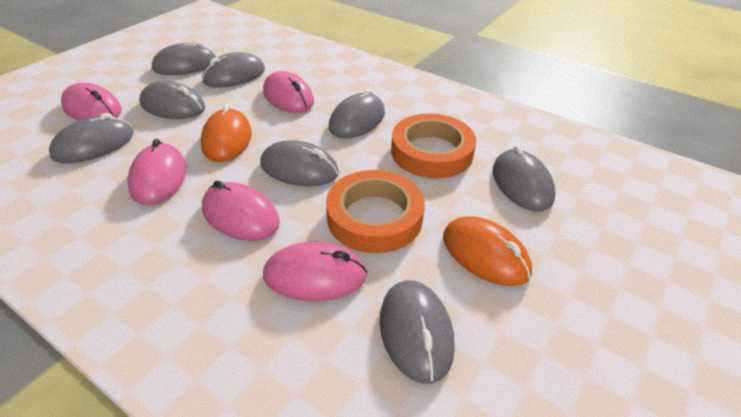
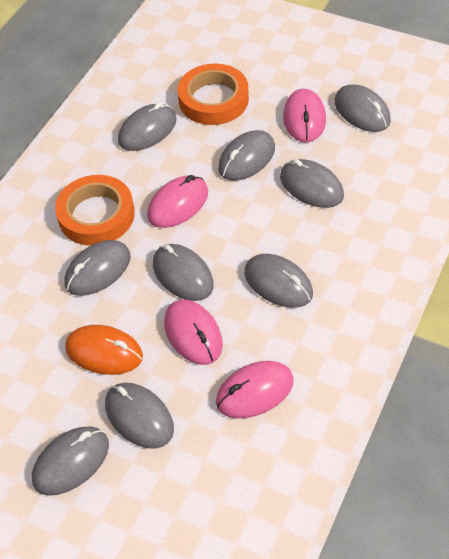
grey mouse: [49,113,134,163] [139,81,205,119] [152,41,216,75] [202,52,265,88] [260,140,339,186] [329,89,385,138] [380,280,455,384] [493,146,555,211] = 8 -> [32,426,109,496] [64,240,131,296] [105,383,174,449] [118,102,177,151] [153,244,214,301] [218,130,275,181] [244,254,313,308] [280,159,344,208] [334,84,391,132] = 9
orange mouse: [200,104,252,162] [443,216,532,286] = 2 -> [65,325,143,375] = 1
pink mouse: [61,83,122,121] [128,139,187,205] [202,180,280,241] [263,71,314,113] [263,242,367,301] = 5 -> [147,175,208,228] [164,299,223,365] [216,361,294,418] [283,89,326,142] = 4

